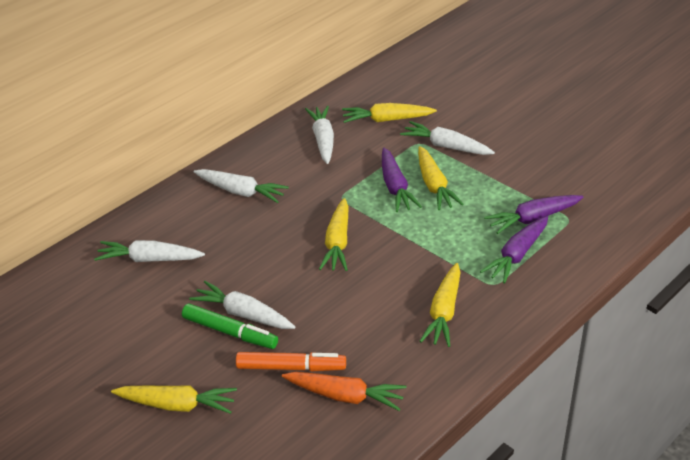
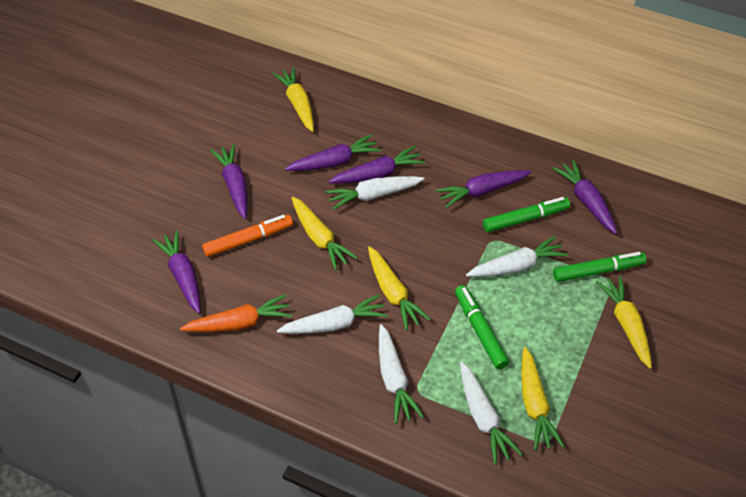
green marker: [182,304,278,349] = 1 -> [455,285,509,369] [483,197,570,232] [553,252,647,282] = 3
purple carrot: [382,148,422,212] [480,216,548,283] [484,195,583,234] = 3 -> [152,230,200,314] [210,144,247,219] [285,134,381,171] [329,146,425,184] [436,170,531,208] [552,160,617,234] = 6

